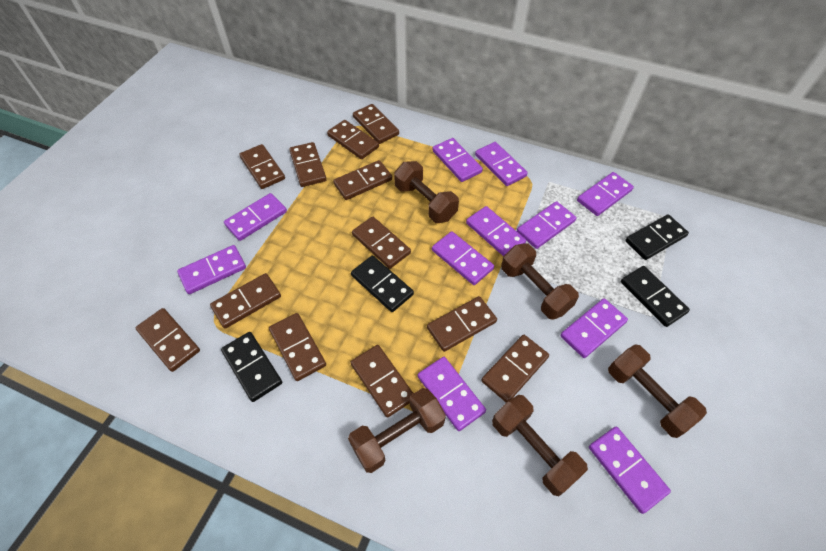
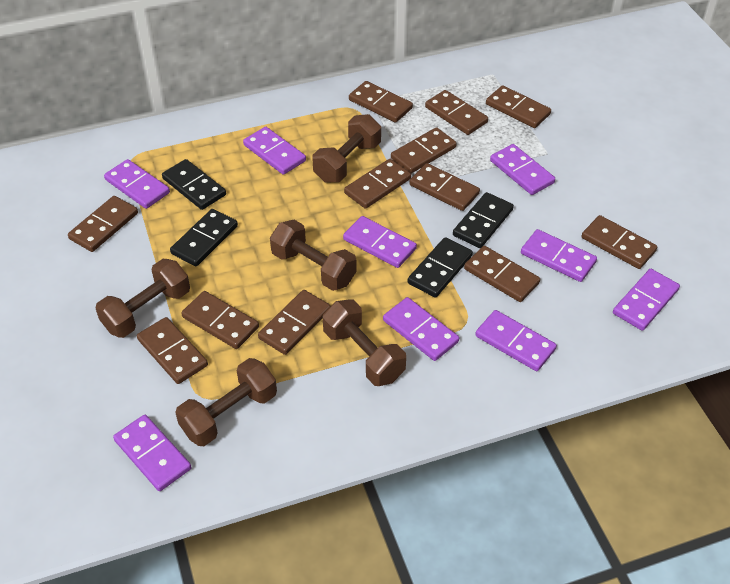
purple domino: [177,245,246,294] [224,193,287,241] [418,357,486,431] [432,231,494,285] [433,138,483,182] [466,206,526,256] [475,142,528,186] [517,201,576,249] [560,298,628,358] [577,172,634,216] [589,427,671,514] = 11 -> [104,159,170,209] [113,415,191,491] [243,127,306,175] [343,216,417,268] [383,297,459,361] [475,310,557,371] [490,144,555,195] [521,229,597,282] [613,269,680,331] = 9

